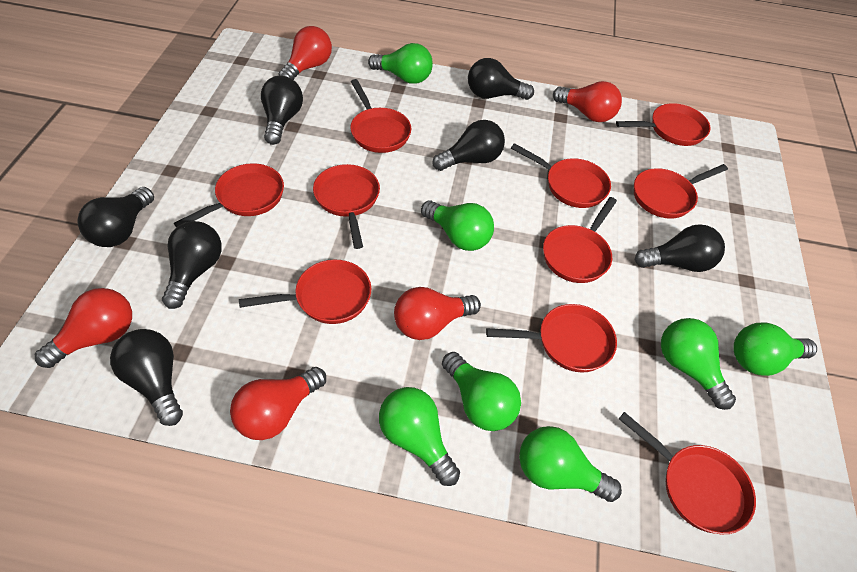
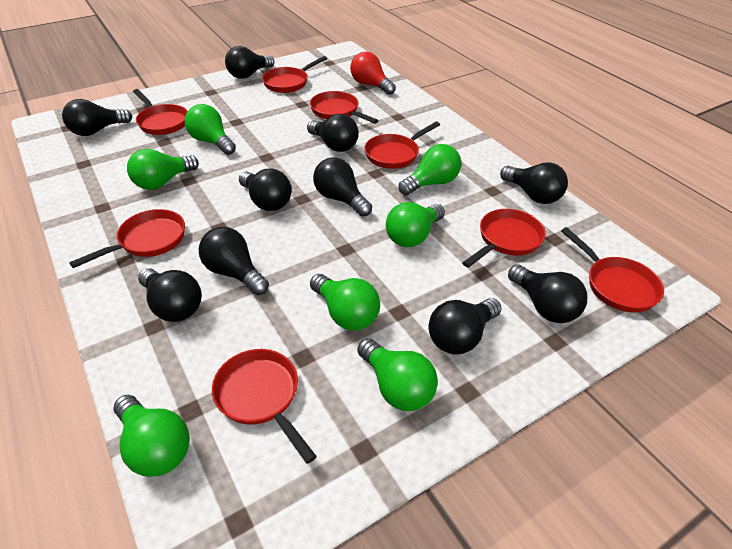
black light bulb: [77,187,154,247] [110,329,183,426] [162,221,222,309] [261,76,303,145] [433,120,505,171] [468,58,534,100] [635,224,725,272] = 7 -> [62,99,132,136] [138,268,202,322] [199,227,269,295] [225,46,274,79] [239,169,292,211] [307,114,359,152] [313,157,372,217] [429,298,502,354] [500,162,568,204] [508,264,587,323] = 10
red light bulb: [35,288,132,368] [230,367,326,440] [278,26,332,80] [394,287,481,340] [553,81,622,122] = 5 -> [350,52,396,95] = 1
red pan: [174,163,284,227] [239,260,371,324] [313,164,380,249] [350,79,411,153] [486,304,617,372] [511,143,611,208] [543,197,617,283] [616,103,710,146] [619,412,756,534] [634,164,728,219] = 10 -> [69,209,185,268] [133,89,188,135] [212,349,317,464] [262,56,327,93] [310,91,379,124] [364,122,440,169] [462,209,546,268] [561,227,664,313] = 8

